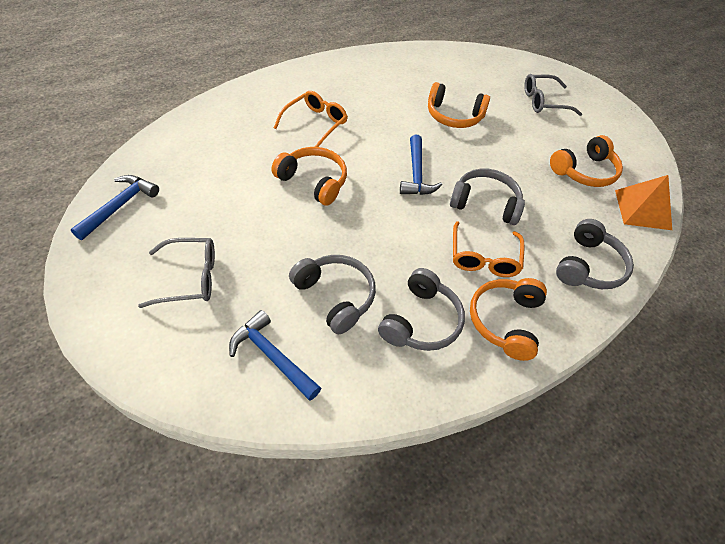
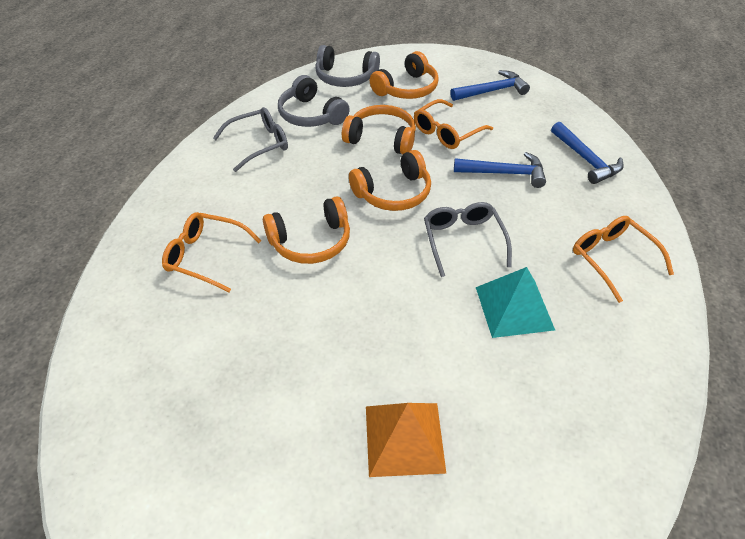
grey headphones: [289,255,376,334] [378,268,465,351] [450,169,525,225] [556,219,634,289] = 4 -> [278,75,350,127] [315,45,380,87] = 2
orange glasses: [274,91,348,147] [453,221,525,277] = 2 -> [162,212,262,292] [414,99,493,149] [573,216,674,303] = 3
turquoise pyramid: none = 0 -> [476,267,555,338] = 1

